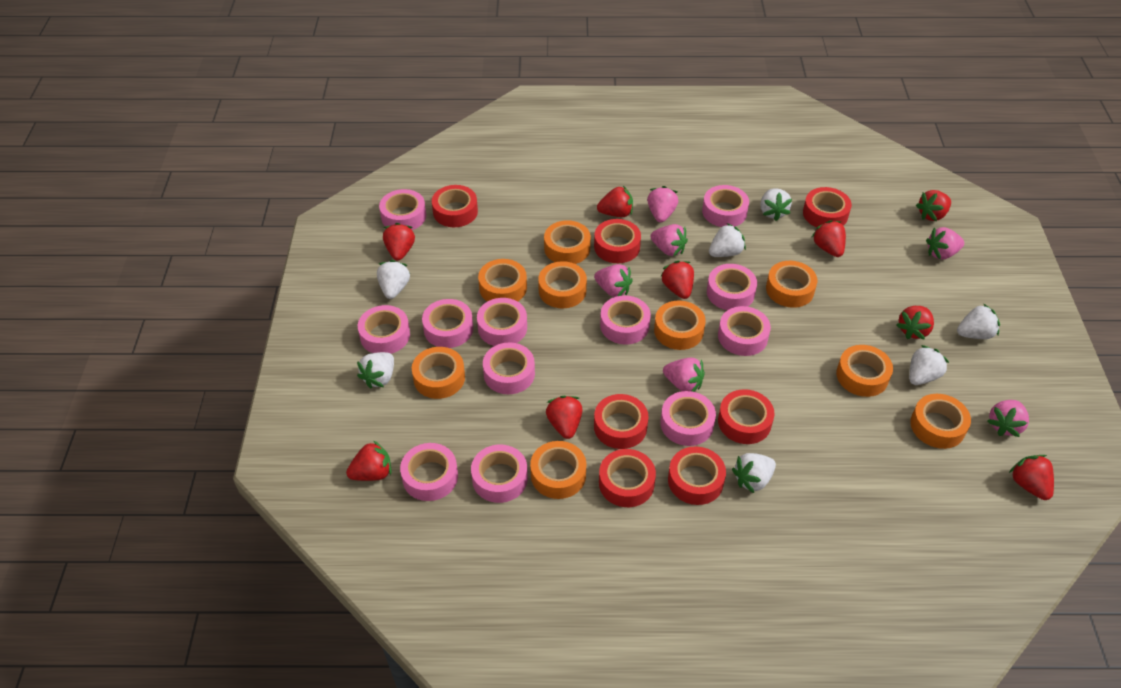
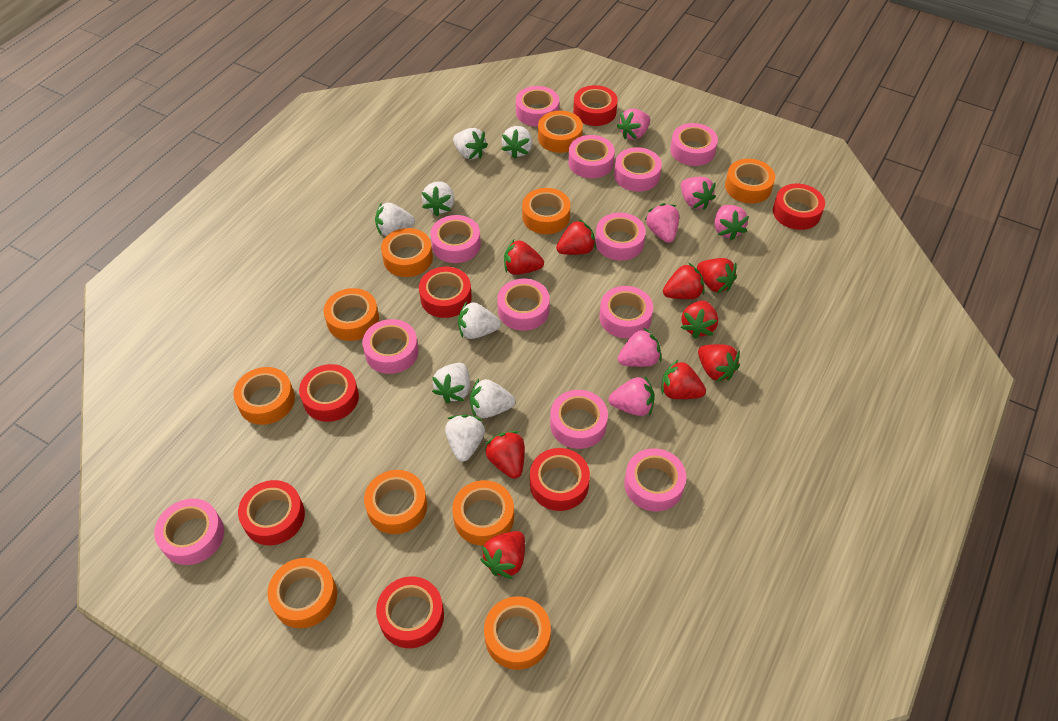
orange tape: [412,347,465,399] [478,259,527,301] [530,441,586,499] [538,261,587,308] [544,220,591,264] [654,301,706,350] [766,261,817,308] [836,345,893,397] [910,394,971,449] = 9 -> [233,367,295,425] [267,558,337,628] [324,288,379,341] [364,470,427,534] [381,228,433,277] [452,480,514,546] [484,596,551,670] [522,188,571,234] [538,111,583,153] [725,159,775,204] = 10
white strawberry: [357,352,394,389] [377,260,410,299] [709,223,746,257] [732,453,776,493] [760,188,792,221] [909,345,949,385] [957,304,1000,339] = 7 -> [375,203,415,236] [422,181,454,216] [432,363,470,403] [445,414,485,462] [453,128,488,160] [458,302,501,339] [470,379,515,418] [501,126,532,159] = 8

